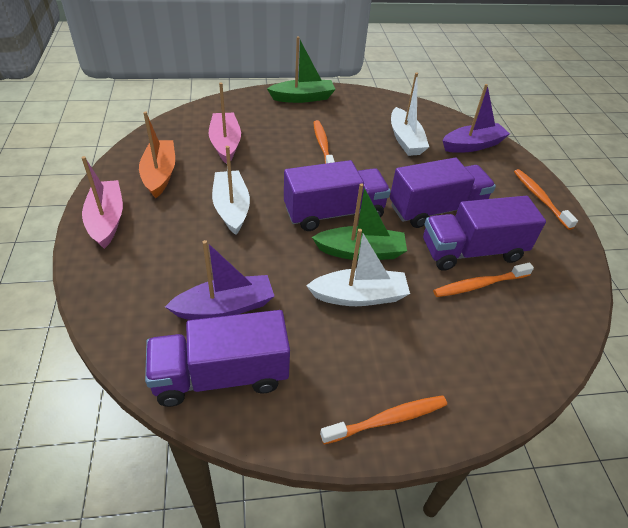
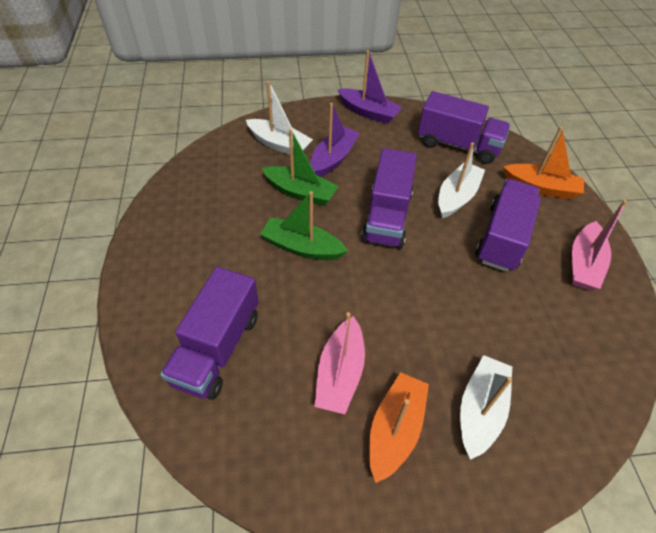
orange boat: [139,111,175,198] = 1 -> [369,372,429,483] [503,126,584,199] = 2
orange toothbrush: [313,120,335,164] [320,395,447,444] [433,263,534,297] [514,169,578,230] = 4 -> none = 0

